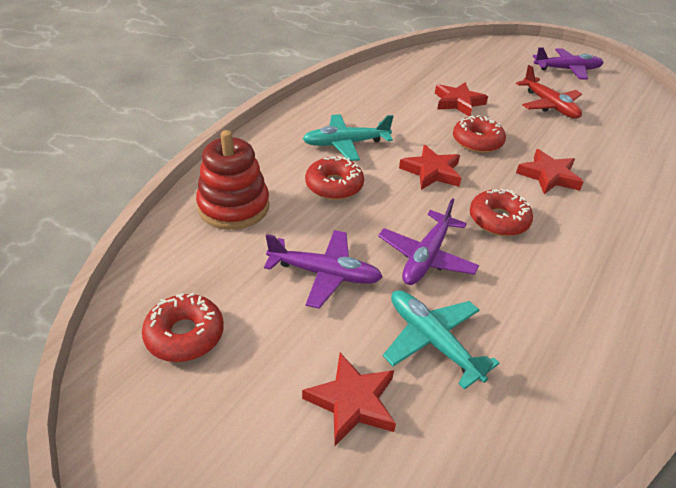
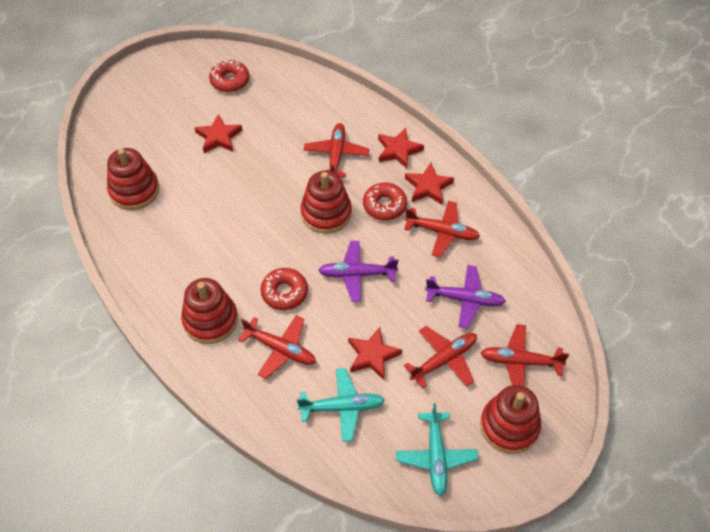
purple plane: [264,230,383,309] [378,198,479,285] [533,47,604,79] = 3 -> [318,241,398,302] [425,265,506,328] = 2
red donut: [142,293,224,362] [305,156,364,200] [453,115,506,153] [470,189,533,236] = 4 -> [209,60,249,92] [260,268,308,310] [363,183,407,220] = 3
red plane: [516,65,582,119] = 1 -> [238,315,316,379] [304,123,369,178] [404,201,480,257] [404,326,477,388] [481,324,569,386] = 5
red stacking toy: [196,130,269,230] = 1 -> [107,148,159,210] [181,278,238,344] [301,171,352,234] [480,385,541,453] = 4

